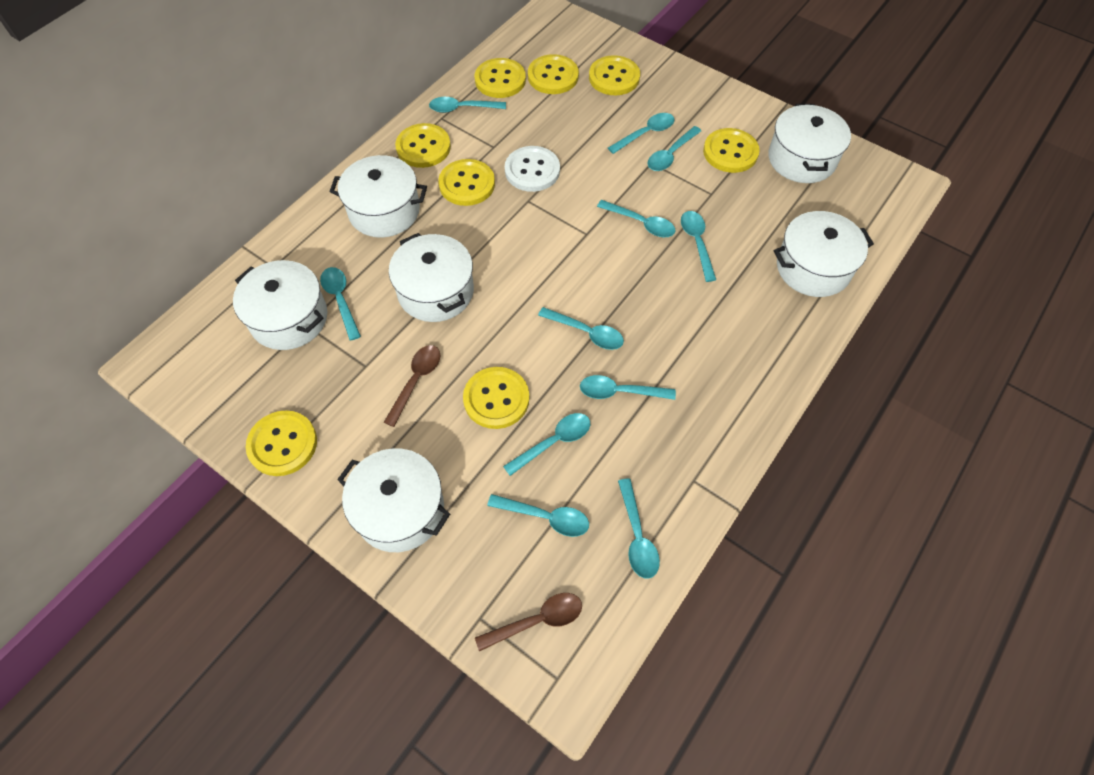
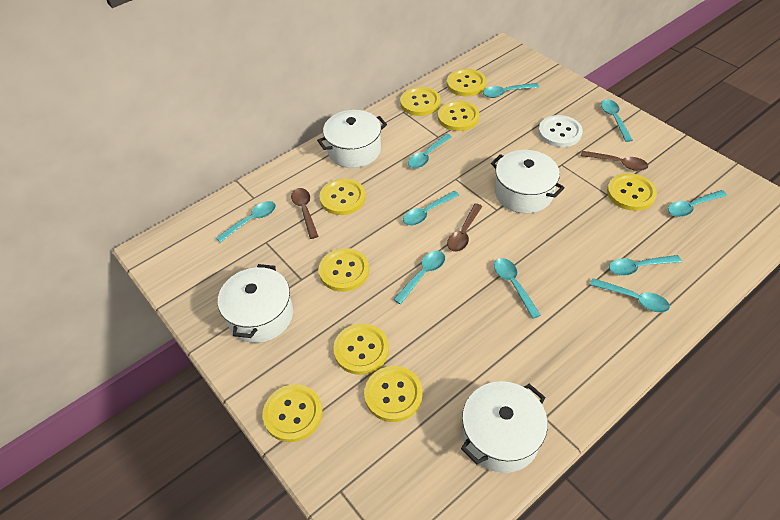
brown spoon: [384,345,441,427] [475,593,582,651] = 2 -> [291,188,318,239] [447,203,482,252] [581,151,648,171] = 3
turquoise spoon: [320,267,361,341] [429,97,506,113] [487,494,589,537] [503,413,590,476] [538,307,624,350] [580,375,676,400] [597,200,676,237] [608,113,675,154] [618,478,660,579] [648,126,701,171] [681,211,716,282] = 11 -> [216,201,276,243] [393,251,445,304] [403,191,459,225] [408,134,452,169] [483,83,539,98] [494,258,541,319] [590,278,670,313] [601,99,633,142] [609,255,681,276] [668,190,727,217] = 10
white pot: [233,260,327,350] [330,155,427,238] [337,448,450,552] [389,233,474,322] [768,104,851,183] [774,211,874,297] = 6 -> [218,264,293,343] [317,110,387,168] [461,381,548,473] [491,150,565,213] = 4
yellow button: [245,410,317,476] [395,123,451,168] [438,159,495,206] [463,367,529,429] [474,58,526,98] [528,54,579,94] [589,55,640,95] [703,128,760,173] = 8 -> [263,384,322,442] [319,178,366,215] [319,248,369,292] [333,323,389,375] [364,366,423,422] [400,87,441,116] [438,101,480,131] [447,69,486,97] [607,173,657,211] = 9

